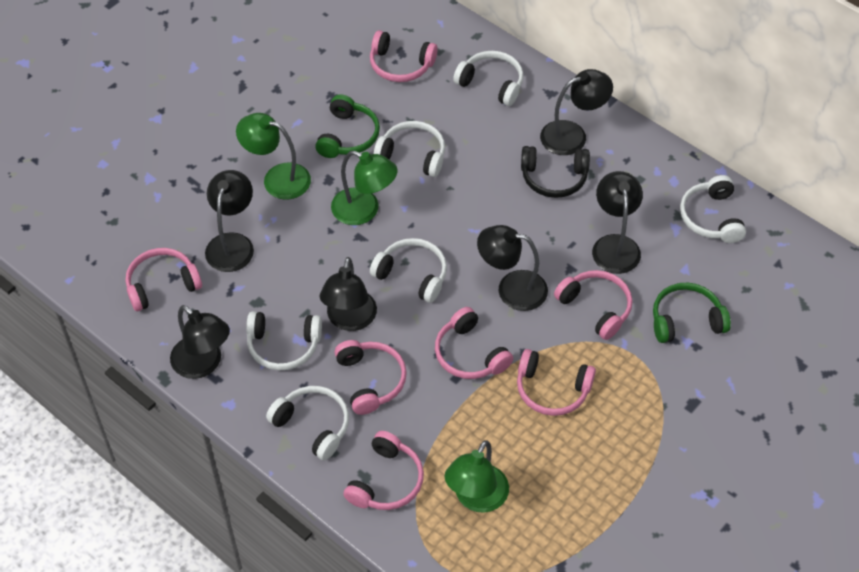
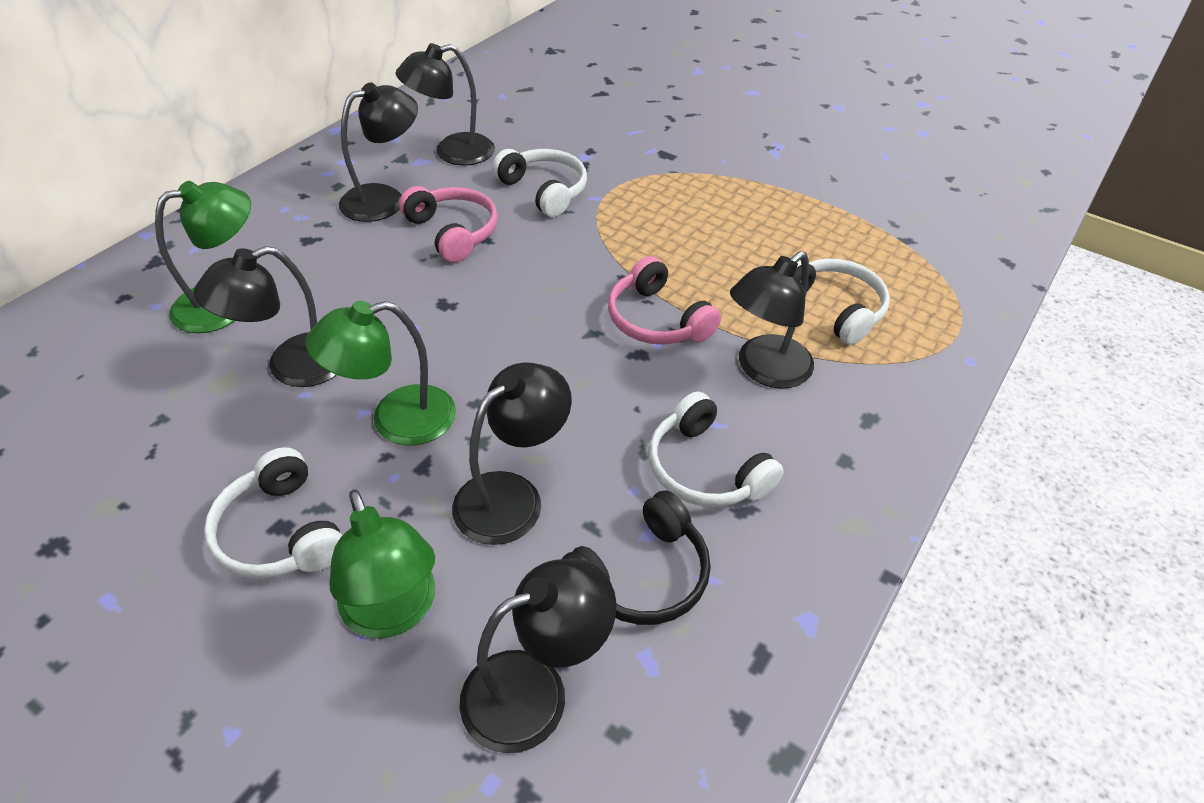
green headphones: [315,94,380,158] [653,283,731,343] = 2 -> none = 0
pink headphones: [126,248,202,311] [334,340,407,415] [343,431,424,510] [370,30,438,82] [435,307,513,379] [517,349,596,416] [554,270,632,340] = 7 -> [399,186,498,262] [608,256,721,345] = 2
white headphones: [246,311,322,370] [266,386,349,460] [370,238,447,303] [374,121,445,177] [453,51,524,106] [680,175,746,243] = 6 -> [204,447,342,578] [492,149,587,217] [649,392,784,507] [794,258,890,345] = 4

